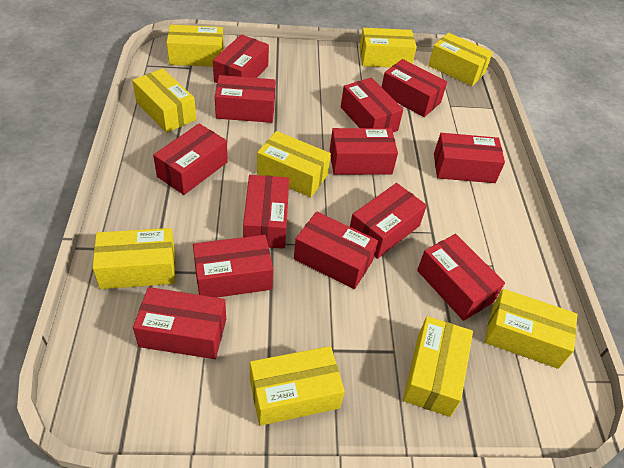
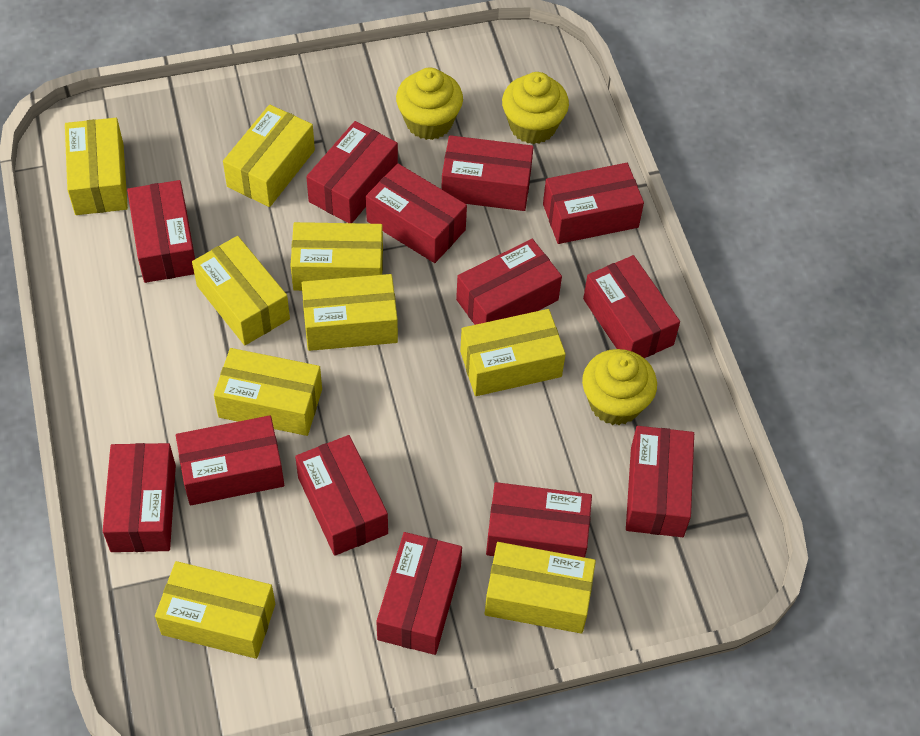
yellow cupcake: none = 0 -> [396,68,463,140] [502,72,569,144] [582,349,657,425] = 3

